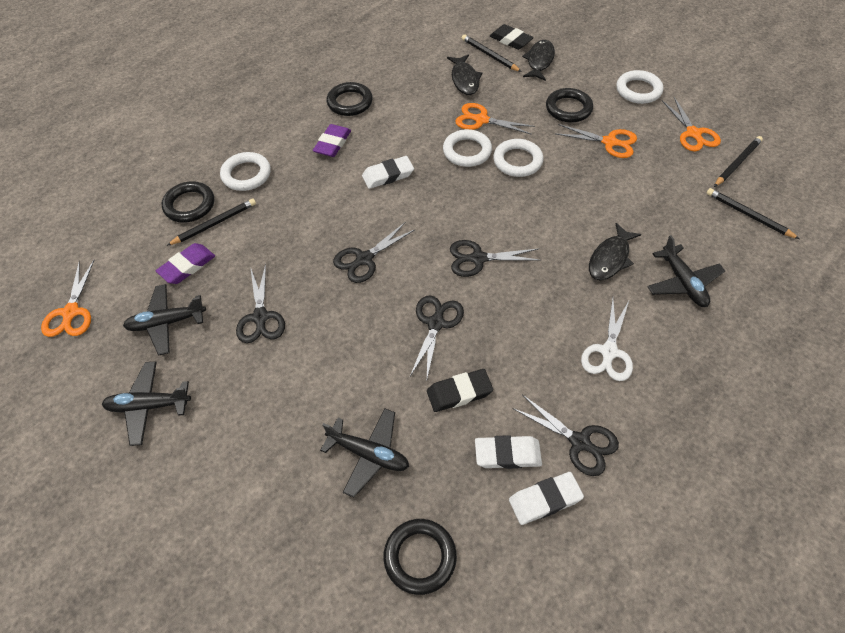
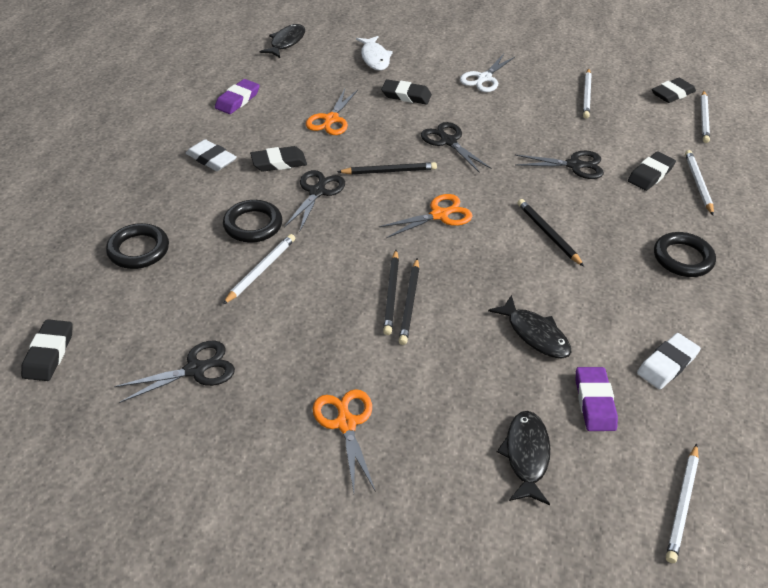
black eraser: [427,369,493,412] [490,24,534,50] = 2 -> [21,319,73,381] [250,146,307,172] [381,79,432,105] [628,151,676,191] [652,78,696,103] = 5
black plane: [102,361,191,446] [123,284,206,356] [320,408,409,498] [647,235,725,307] = 4 -> none = 0
black ring: [162,181,214,223] [327,82,373,116] [383,519,457,595] [546,88,593,123] = 4 -> [106,223,169,269] [223,200,282,243] [654,232,716,277] = 3
black scissors: [236,264,285,343] [333,222,416,283] [410,295,464,378] [450,240,542,277] [512,395,619,476] = 5 -> [114,341,235,403] [284,170,345,233] [421,122,492,173] [515,150,604,179] = 4
orange scissors: [41,260,94,337] [456,103,535,135] [556,124,637,158] [662,97,721,152] = 4 -> [306,89,358,135] [313,389,376,493] [379,194,473,238] = 3
white eraser: [362,156,414,189] [475,435,542,469] [509,472,584,525] = 3 -> [186,139,237,171] [637,333,701,390] = 2
white fish: none = 0 -> [356,36,393,71] = 1
white pencil: none = 0 -> [222,234,295,305] [583,69,592,118] [666,444,699,563] [685,150,714,215] [701,91,710,143] = 5
white ring: [220,152,271,191] [443,129,492,167] [493,139,543,177] [617,70,663,104] = 4 -> none = 0

